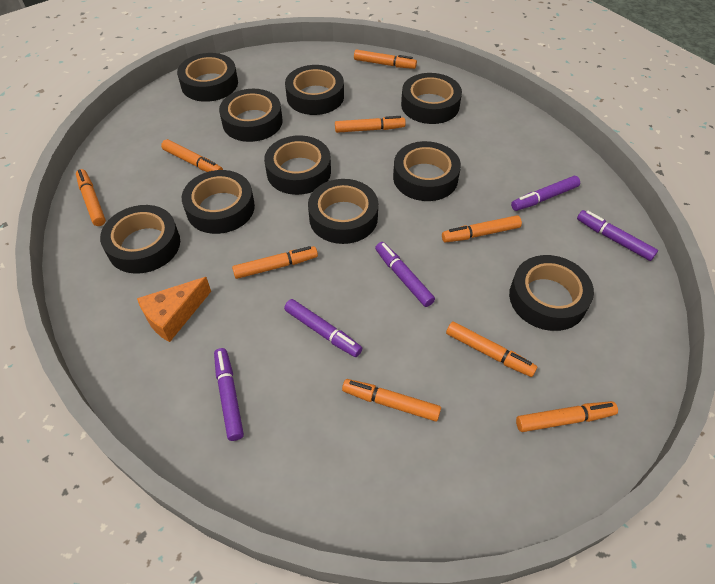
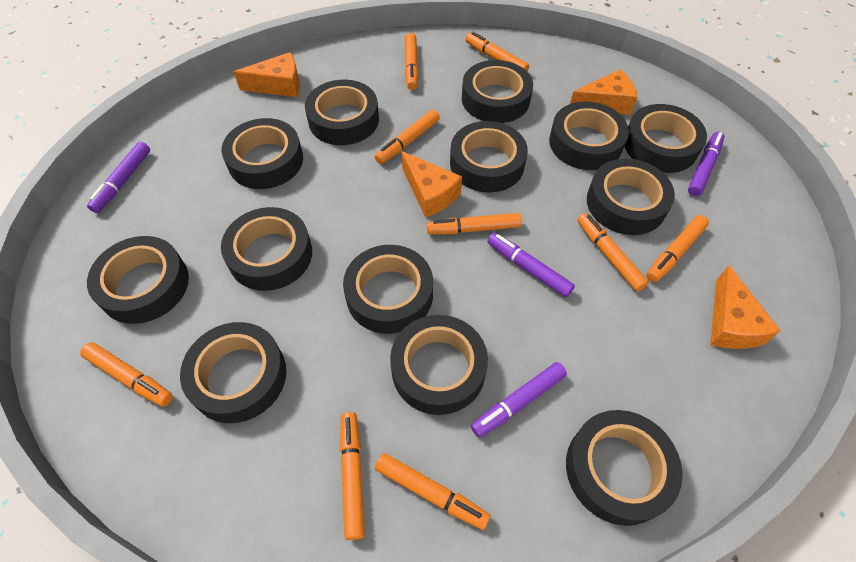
black tape: [100,205,180,274] [177,53,238,102] [182,170,255,234] [219,89,283,142] [264,135,331,195] [285,65,344,115] [308,179,378,244] [393,141,461,201] [401,73,462,124] [509,255,594,331] = 10 -> [87,236,189,324] [180,322,286,423] [221,207,312,291] [222,118,303,189] [305,80,379,145] [343,245,433,334] [390,315,488,415] [450,121,528,192] [462,60,533,123] [549,102,629,170] [566,410,683,526] [587,158,675,235] [624,104,707,173] = 13
orange cheese: [137,277,211,342] = 1 -> [234,52,300,97] [401,151,462,217] [570,69,638,115] [710,265,781,349] = 4
purple marker: [214,348,244,441] [284,299,362,357] [375,242,435,307] [511,176,580,211] [577,210,658,261] = 5 -> [87,142,150,213] [471,362,567,438] [487,233,575,297] [688,132,724,196] = 4

